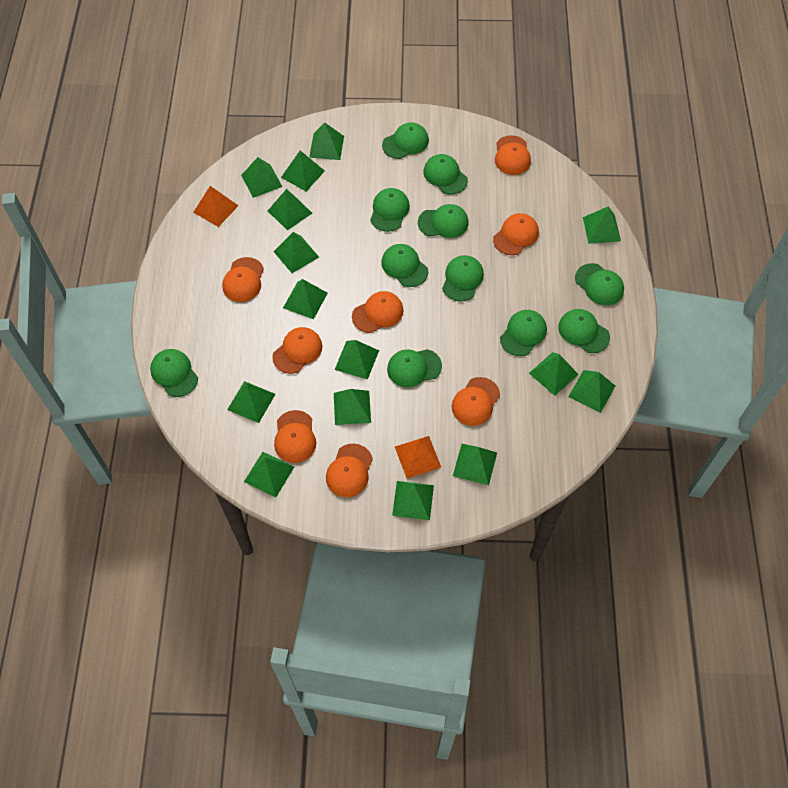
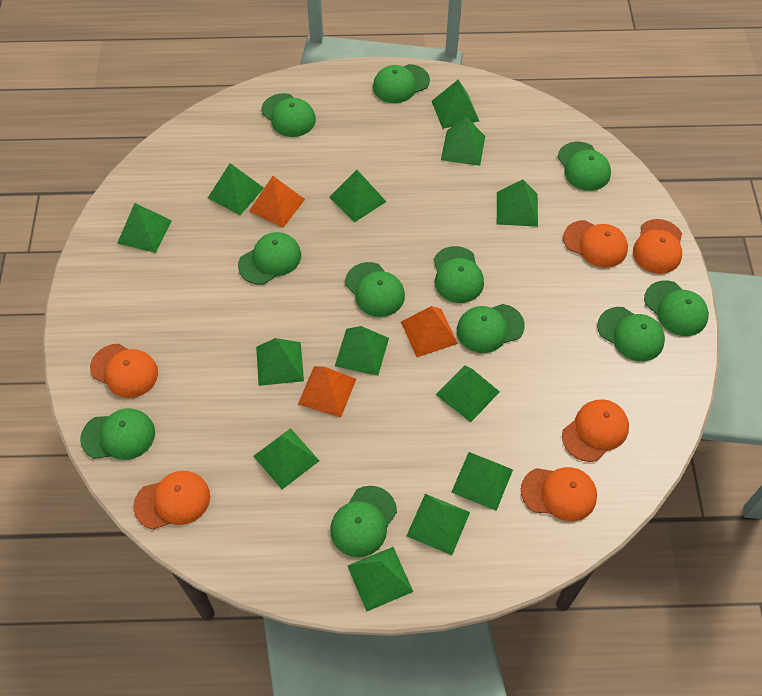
green pyramid: [227,381,275,423] [241,157,283,198] [244,452,294,497] [268,189,312,231] [273,232,319,273] [281,151,325,191] [283,279,328,319] [309,122,344,160] [334,389,371,425] [335,340,379,379] [392,481,434,520] [453,444,497,485] [529,352,579,396] [568,370,615,413] [583,206,621,244] = 15 -> [117,203,172,253] [208,163,264,215] [254,428,319,489] [256,338,304,386] [330,170,386,222] [335,326,389,376] [348,547,413,612] [407,494,470,555] [432,80,479,129] [436,365,500,422] [441,117,485,166] [451,452,513,511] [497,180,538,227] = 13
orange cap: [222,257,264,302] [272,327,322,374] [274,410,316,463] [326,444,373,497] [352,291,404,333] [452,377,500,426] [493,213,539,255] [495,135,531,175] = 8 -> [90,344,158,398] [133,471,210,530] [521,467,597,521] [562,399,629,462] [563,220,628,268] [633,219,682,274] = 6
orange pyramid: [193,186,238,227] [395,436,441,478] = 2 -> [249,176,305,228] [298,366,356,418] [401,306,458,357] = 3

